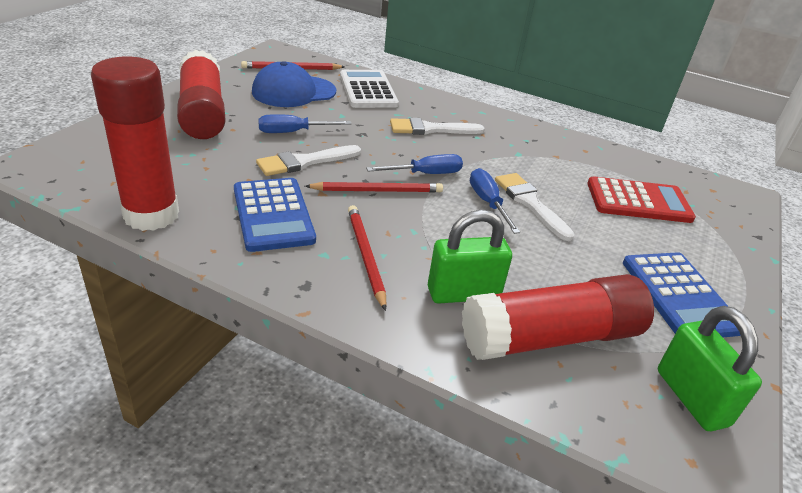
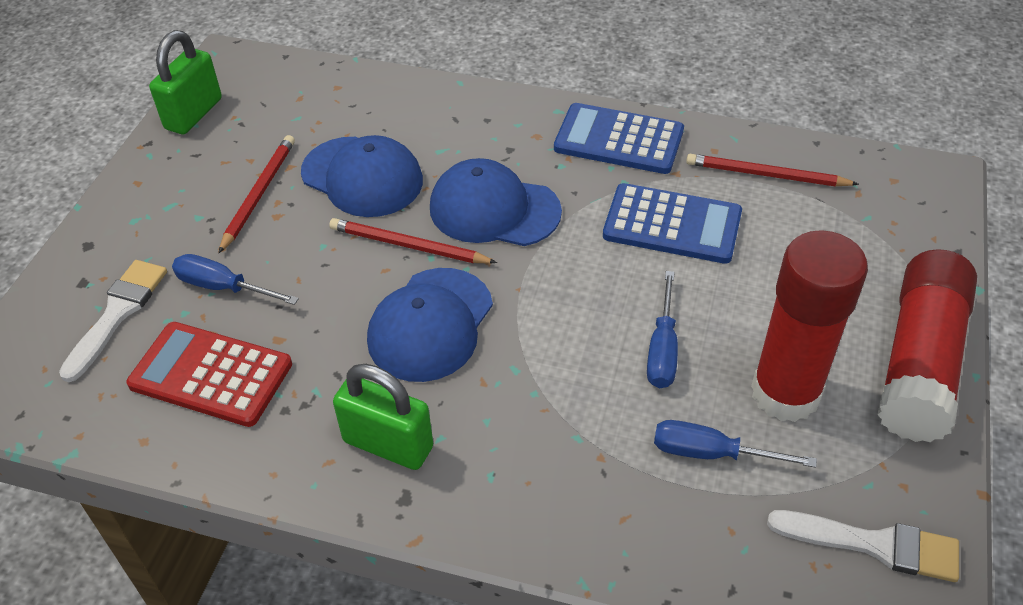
blue cap: [252,61,336,107] = 1 -> [301,135,423,217] [367,268,493,382] [430,158,562,246] = 3
red glue stick: [91,56,179,231] [177,50,226,139] [462,274,654,360] = 3 -> [751,230,868,422] [877,249,977,442] = 2
white brush: [256,145,361,176] [390,118,485,135] [495,173,574,241] = 3 -> [59,260,167,382] [767,510,959,582] = 2
white calculator: [340,70,399,108] = 1 -> none = 0

